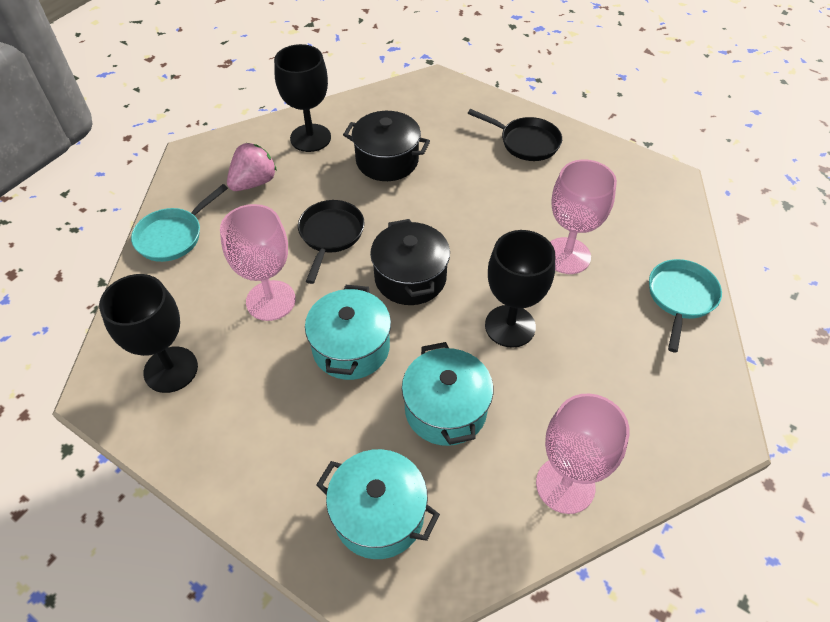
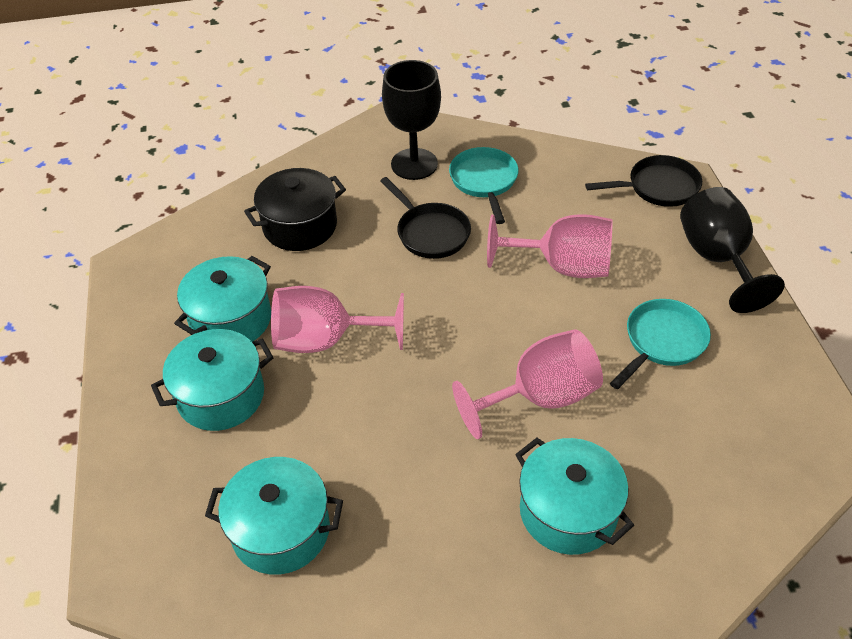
black goblet: [99,274,198,393] [274,44,331,152] [485,230,555,348] = 3 -> [382,60,441,180] [680,187,785,313] = 2
black pot: [343,111,430,181] [370,219,450,305] = 2 -> [244,168,346,251] = 1
pink strawberry: [227,143,277,191] = 1 -> none = 0
turquoise pot: [305,285,391,380] [316,449,440,559] [402,342,493,446] = 3 -> [151,329,273,431] [174,256,271,342] [205,457,343,575] [515,438,634,555] = 4

